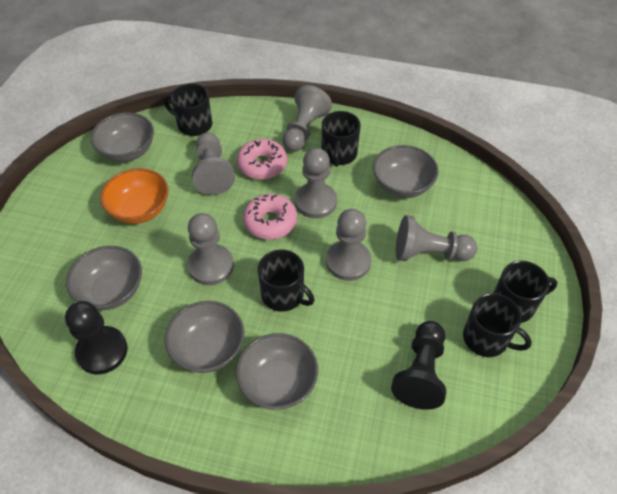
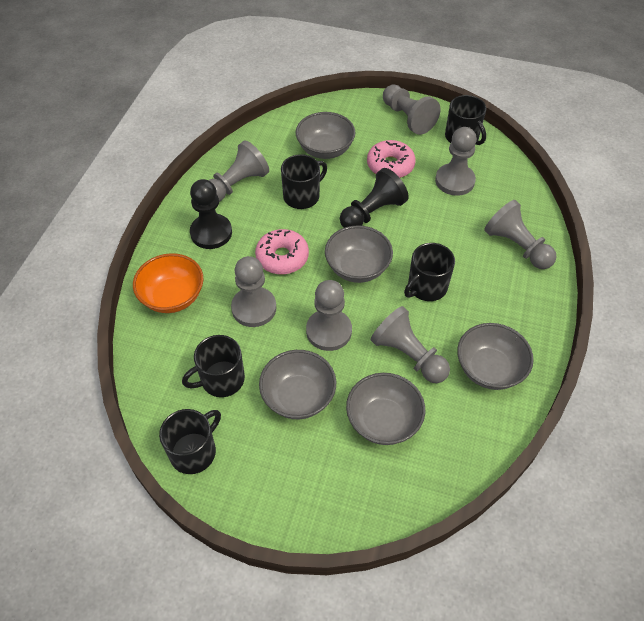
grey pawn: [187,213,234,285] [192,133,235,195] [282,85,332,152] [295,148,337,218] [326,209,371,281] [396,215,477,261] = 6 -> [208,140,269,202] [231,256,276,327] [306,280,352,351] [371,306,450,383] [383,84,441,135] [435,127,477,196] [484,200,557,269] = 7

